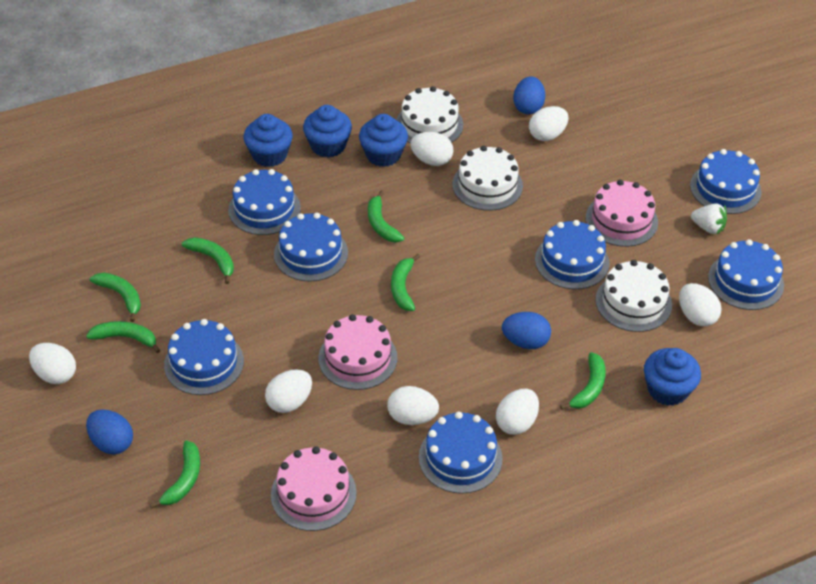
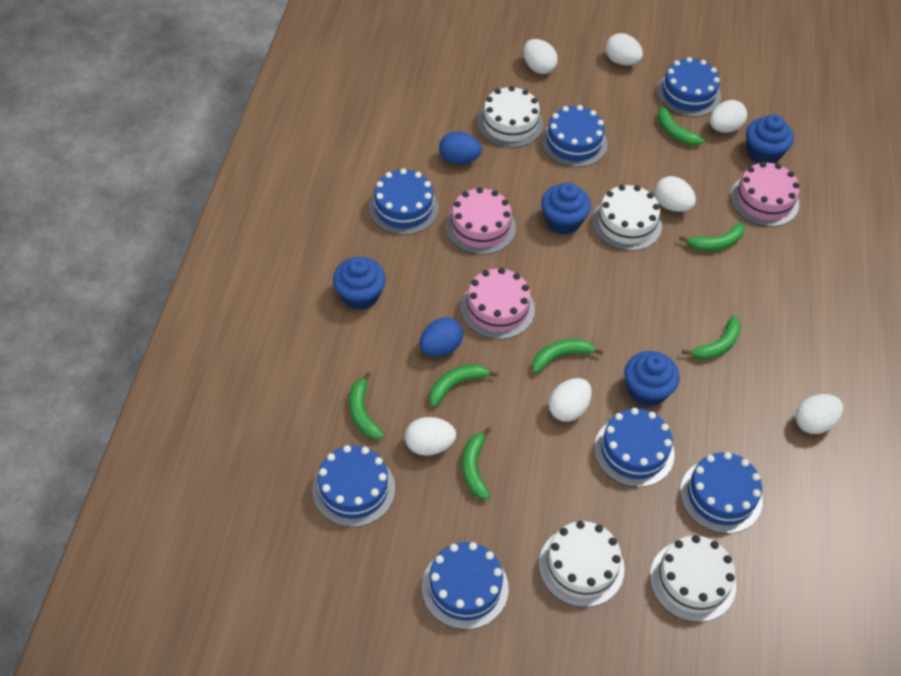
blue egg: [86,409,133,455] [502,312,551,349] [513,76,545,114] = 3 -> [420,317,463,357] [439,132,482,164] = 2
white cake: [396,86,463,143] [452,146,523,211] [596,260,672,332] = 3 -> [477,86,543,148] [539,521,625,607] [592,185,662,251] [650,535,736,622] = 4
white strawberry: [691,203,727,234] = 1 -> none = 0

